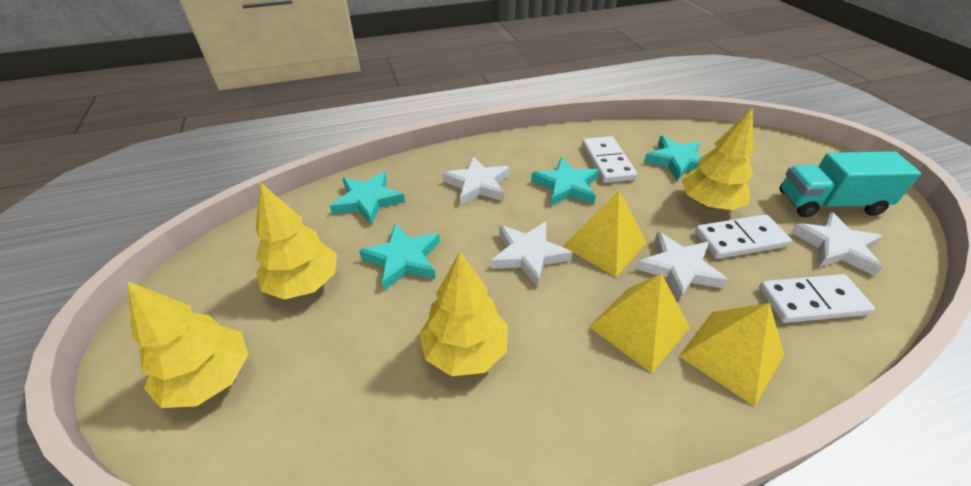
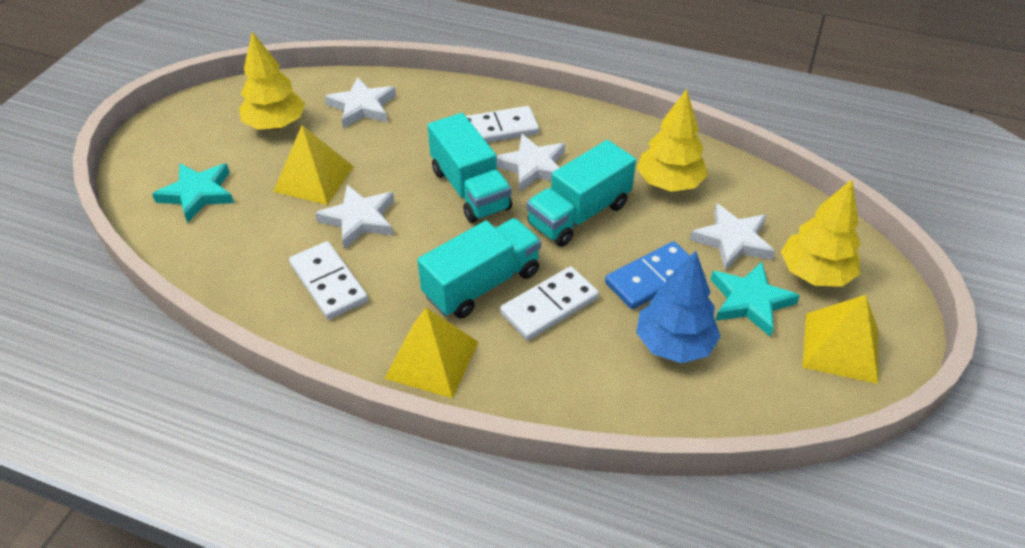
blue domino: none = 0 -> [605,241,690,309] = 1
blue tree: none = 0 -> [636,251,721,363] = 1
turquoise star: [330,172,405,225] [359,224,440,290] [531,157,599,206] [644,136,703,181] = 4 -> [152,164,234,223] [710,262,800,337] = 2
turquoise truck: [780,151,921,218] = 1 -> [417,218,541,318] [428,113,512,223] [526,140,636,247] = 3
yellow tree: [127,281,248,408] [256,183,337,300] [419,252,508,376] [681,107,753,210] = 4 -> [239,32,305,130] [637,89,708,192] [781,179,861,287] = 3

